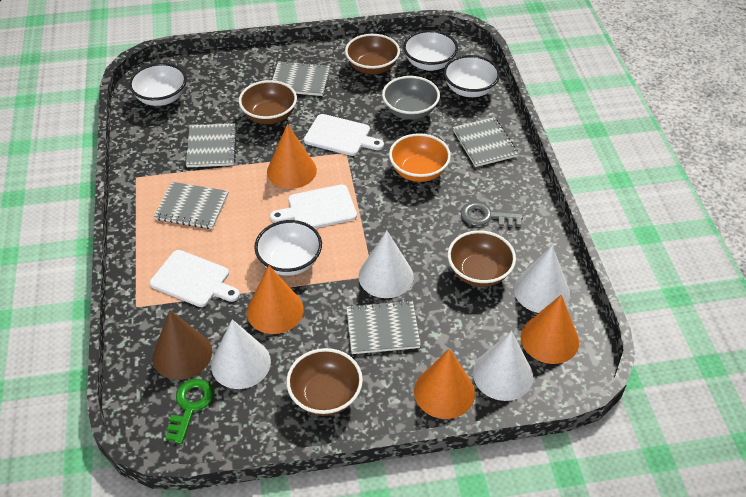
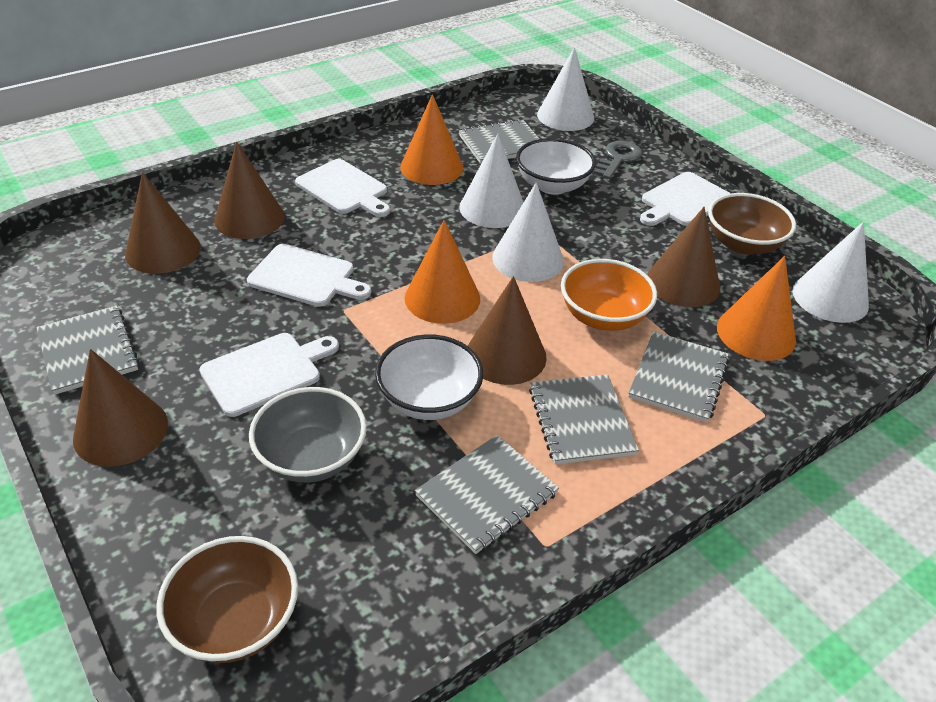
brown bowl: [239,80,297,124] [286,348,363,416] [345,34,400,75] [448,230,516,287] = 4 -> [156,536,298,663] [708,193,796,255] = 2
brown cone: [152,310,212,380] = 1 -> [73,349,168,467] [125,172,201,274] [214,142,285,239] [468,276,547,385] [647,207,720,307] = 5
green key: [166,379,213,444] = 1 -> none = 0
orange cone: [247,266,304,334] [267,124,317,189] [414,349,475,419] [521,295,579,364] = 4 -> [400,94,463,185] [405,220,480,324] [717,256,796,361] = 3
white bowl: [129,63,187,106] [254,220,322,276] [403,30,458,71] [444,55,500,97] = 4 -> [375,334,483,420] [516,138,596,195] = 2
white cutting board: [150,250,240,307] [270,185,357,228] [304,114,384,156] = 3 -> [199,333,339,417] [247,244,371,307] [295,159,390,217] [640,172,731,226] = 4

